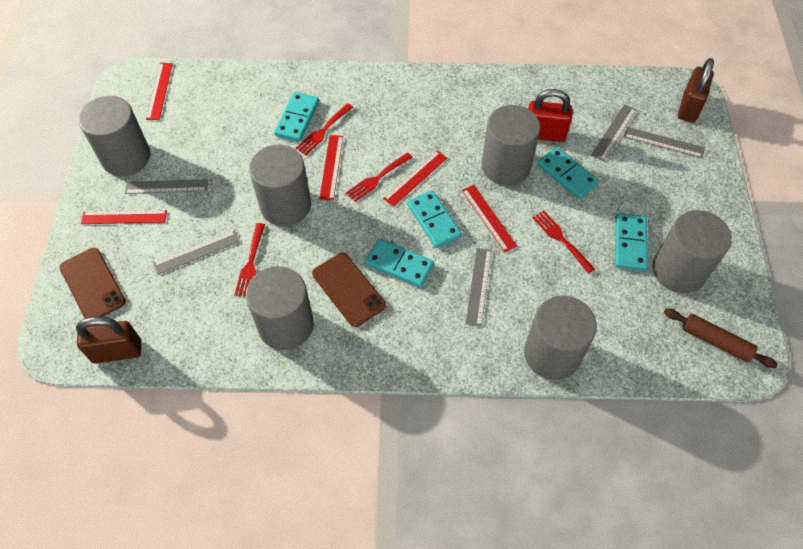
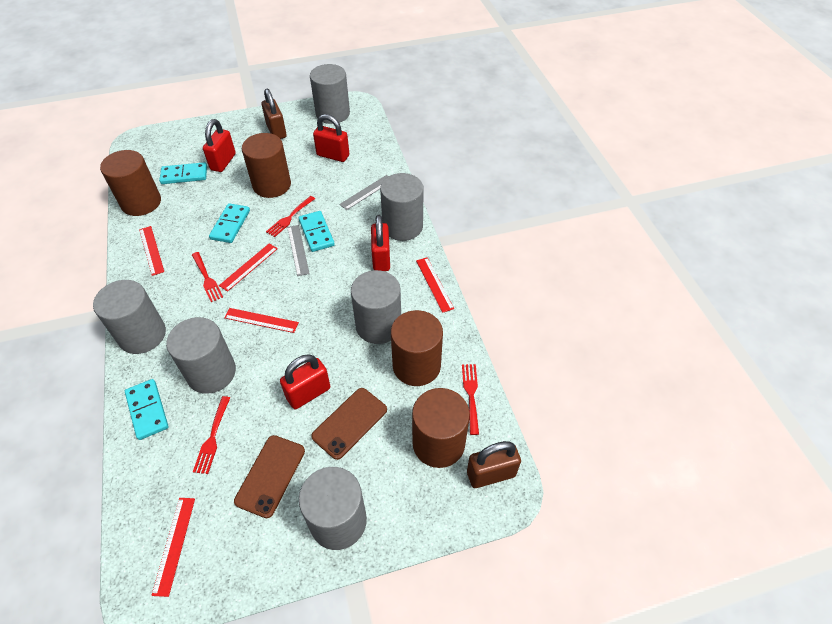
brown cylinder: none = 0 -> [100,150,161,216] [242,133,291,198] [391,310,443,386] [412,388,470,468] = 4
brown rolling pin: [664,308,778,368] = 1 -> none = 0
grey ruler: [125,179,208,194] [153,230,240,275] [466,248,492,327] [591,104,636,161] [624,127,705,158] = 5 -> [287,225,310,276] [339,175,388,210] = 2
red padlock: [528,89,573,142] = 1 -> [203,119,236,172] [280,354,330,409] [313,114,349,162] [371,215,390,271] = 4
turquoise domino: [274,92,319,142] [365,238,434,288] [407,190,462,248] [537,147,599,199] [615,213,648,271] = 5 -> [125,379,169,440] [159,162,207,184] [209,203,250,243] [299,211,335,252] = 4

